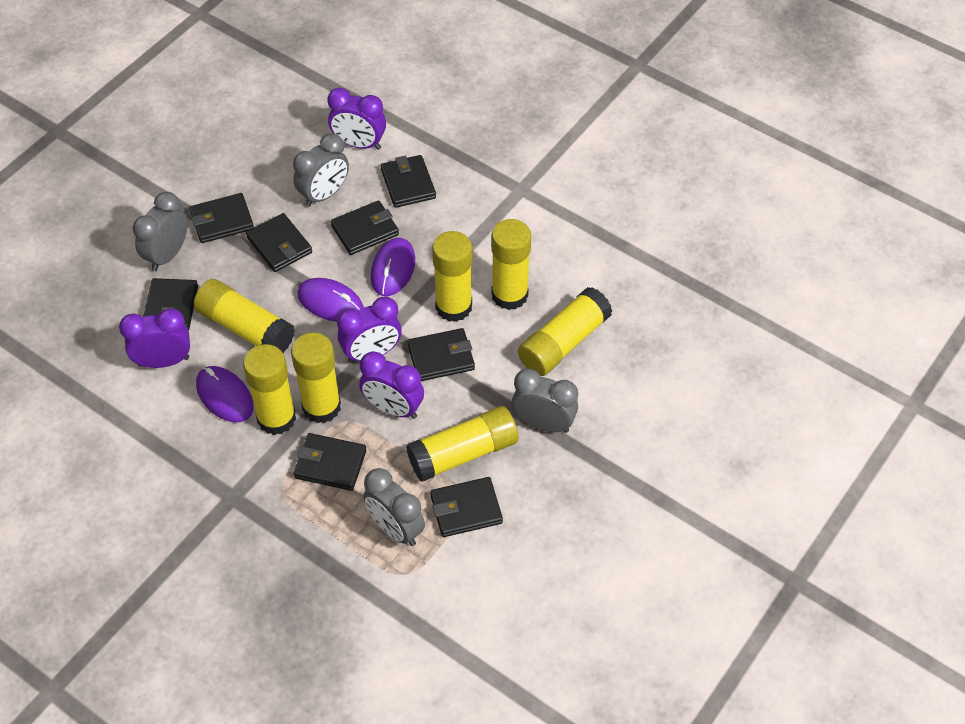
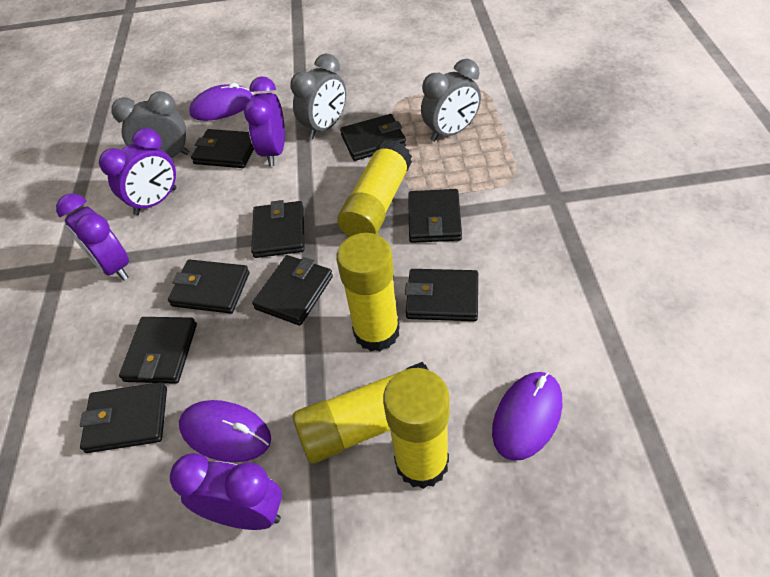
black wallet: [143,278,198,330] [190,193,254,243] [246,213,312,272] [294,433,366,491] [331,200,399,255] [381,155,436,208] [407,328,475,381] [430,477,503,537] = 8 -> [80,382,167,453] [119,317,197,384] [168,259,249,314] [191,129,254,168] [251,200,304,258] [252,255,333,326] [340,114,406,161] [405,269,478,321] [408,189,462,243] = 9
grey clock: [133,192,187,271] [293,133,349,207] [363,468,425,546] [512,369,578,433] = 4 -> [112,91,189,158] [290,54,346,139] [421,59,481,142] = 3
yellow glue stick: [194,279,295,353] [243,344,296,435] [291,333,341,423] [406,406,519,482] [432,231,472,322] [491,219,531,310] [518,287,612,376] = 7 -> [293,362,429,463] [336,233,400,351] [337,139,412,237] [383,368,450,489] = 4

